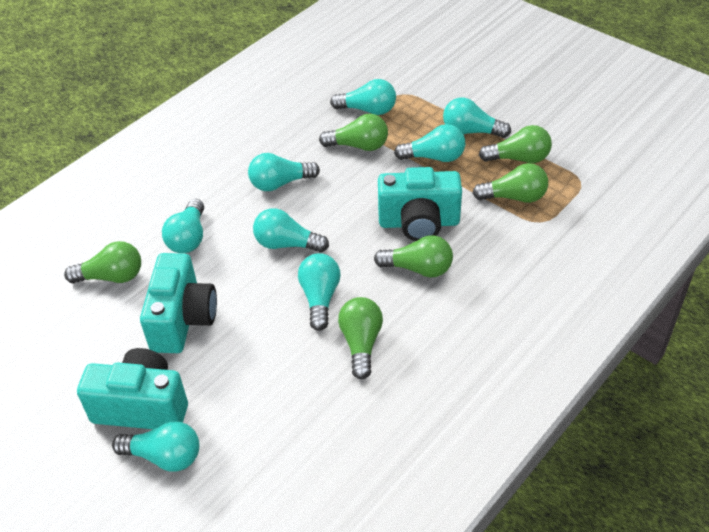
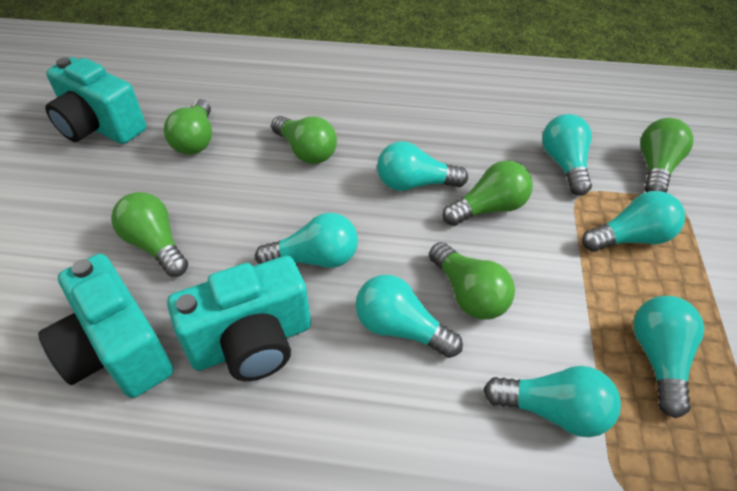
turquoise light bulb: [112,421,199,472] [162,199,204,253] [248,153,320,191] [253,208,329,253] [298,253,341,331] [330,79,396,115] [394,124,465,162] [443,98,511,138] = 8 -> [255,213,358,268] [356,275,463,358] [377,141,468,191] [484,366,621,437] [542,114,592,196] [582,191,685,252] [634,296,704,418] = 7

